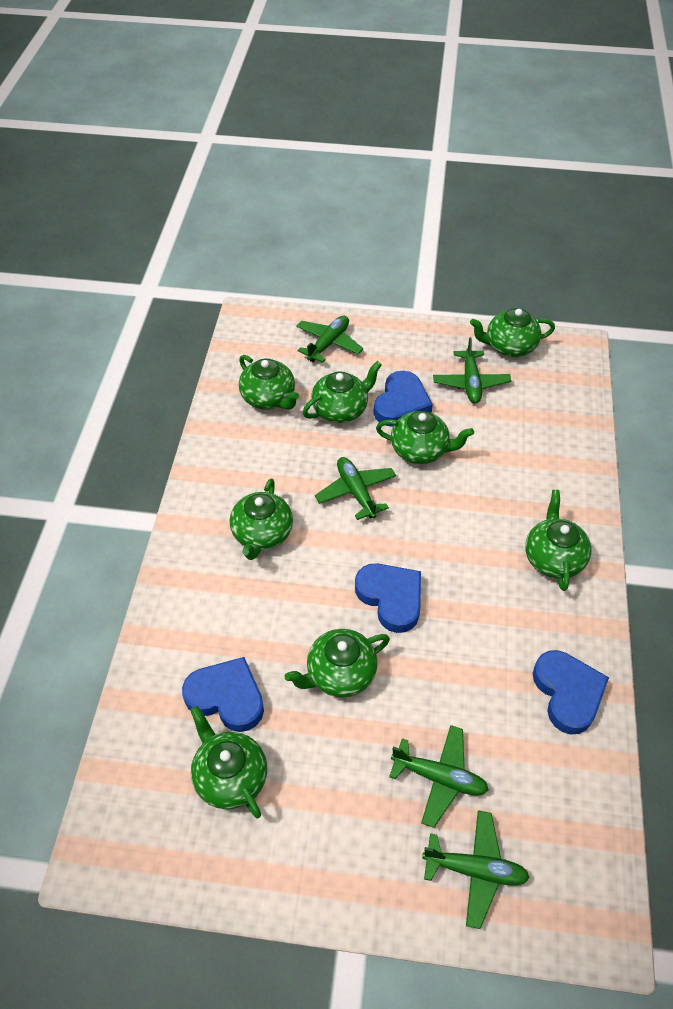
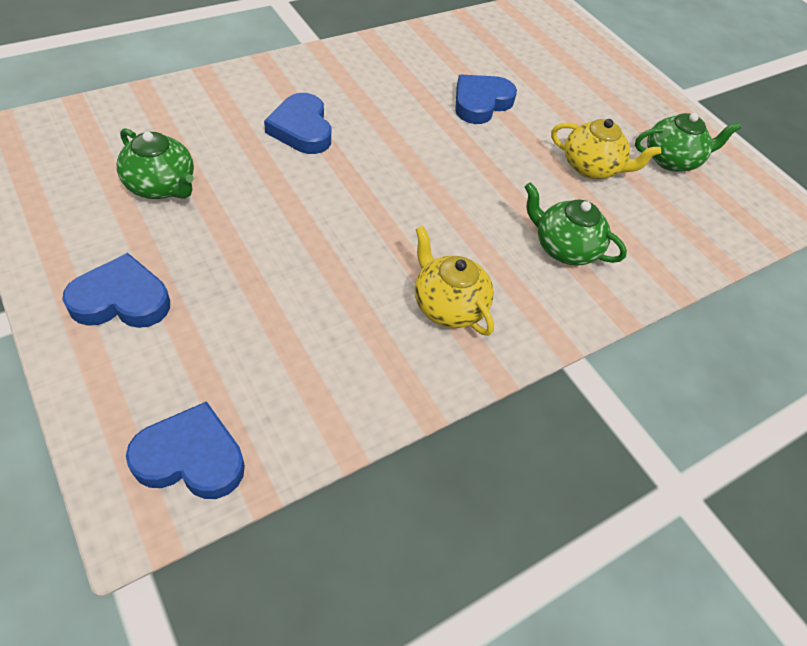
green plane: [296,316,363,363] [315,457,396,520] [389,725,489,828] [422,810,530,929] [433,337,511,403] = 5 -> none = 0
green teapot: [190,706,267,818] [230,479,293,560] [239,355,299,410] [285,629,390,698] [303,361,382,423] [376,411,474,464] [470,308,555,357] [525,490,591,591] = 8 -> [117,128,194,199] [524,182,627,266] [635,113,741,172] = 3
yellow teapot: none = 0 -> [415,226,494,336] [551,119,661,179] = 2

